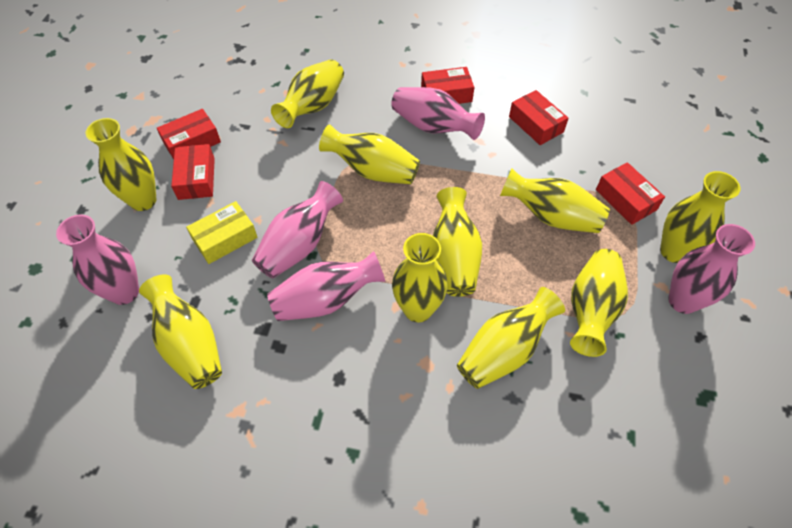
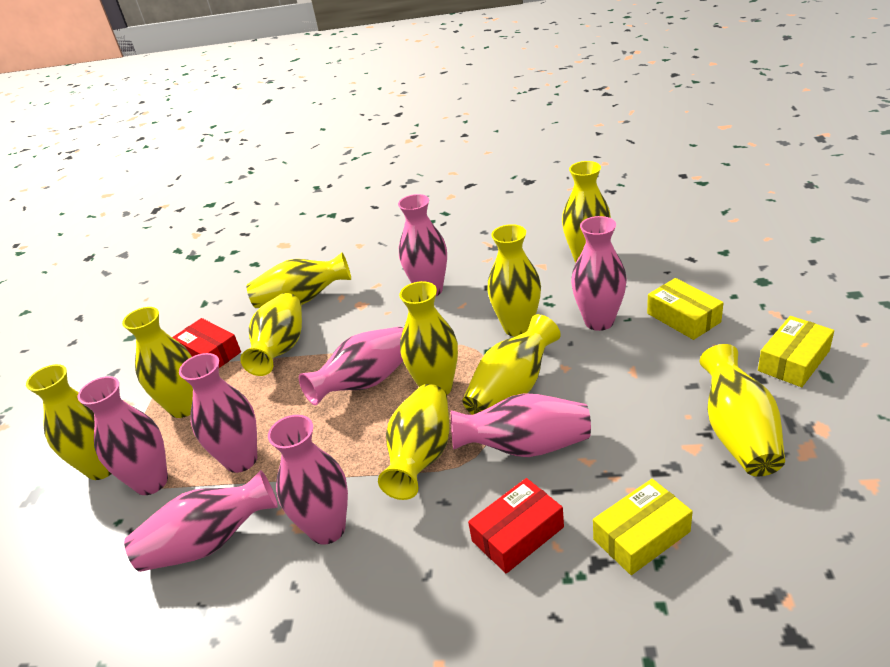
pink vase: [56,215,139,305] [252,181,343,279] [267,251,385,321] [391,87,485,140] [668,224,755,314] = 5 -> [77,376,168,495] [124,470,278,572] [179,353,257,473] [268,415,348,545] [299,327,403,405] [398,194,447,296] [451,393,591,457] [571,216,627,331] = 8
red box: [157,109,221,159] [171,144,215,200] [421,67,474,104] [509,90,569,145] [596,162,665,225] = 5 -> [172,318,241,368] [468,478,564,574] = 2
yellow box: [186,201,258,264] = 1 -> [593,479,693,575] [647,278,723,340] [758,316,834,387] = 3

